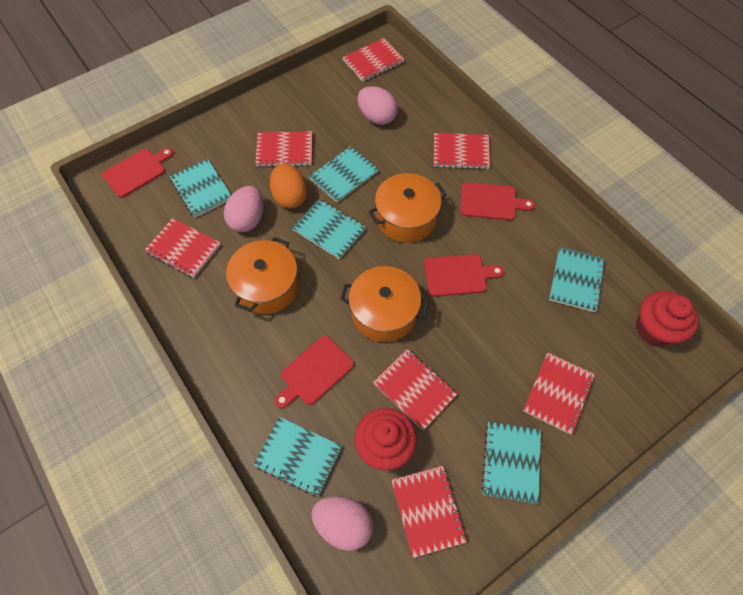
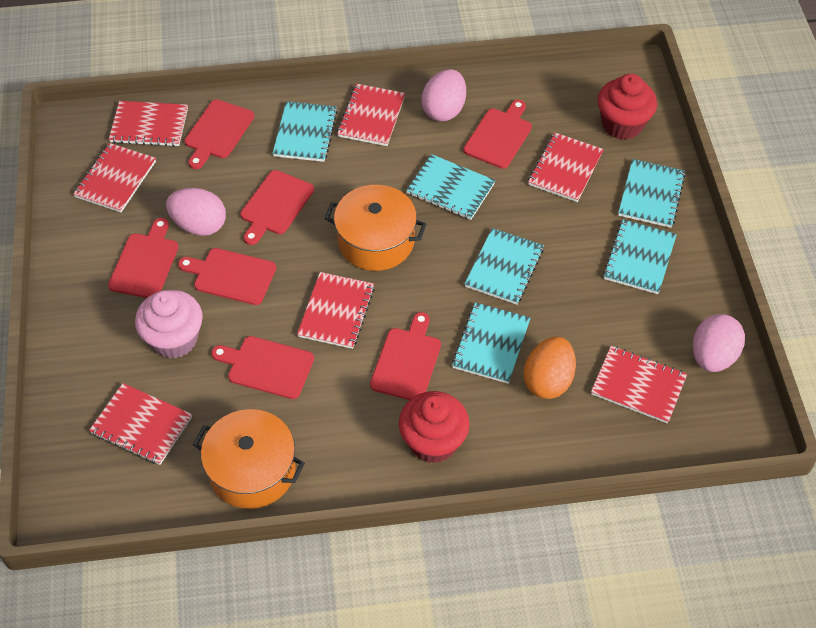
orange pot: [226,237,299,314] [340,266,429,342] [368,173,447,243] = 3 -> [193,409,305,509] [325,185,426,271] = 2
pink cupcake: none = 0 -> [135,290,203,358] = 1
red cutting board: [102,148,174,198] [275,335,354,408] [424,254,504,297] [460,182,535,221] = 4 -> [108,218,178,298] [178,248,276,305] [184,99,254,169] [211,336,314,399] [240,170,314,245] [370,312,441,400] [463,100,532,169] = 7

